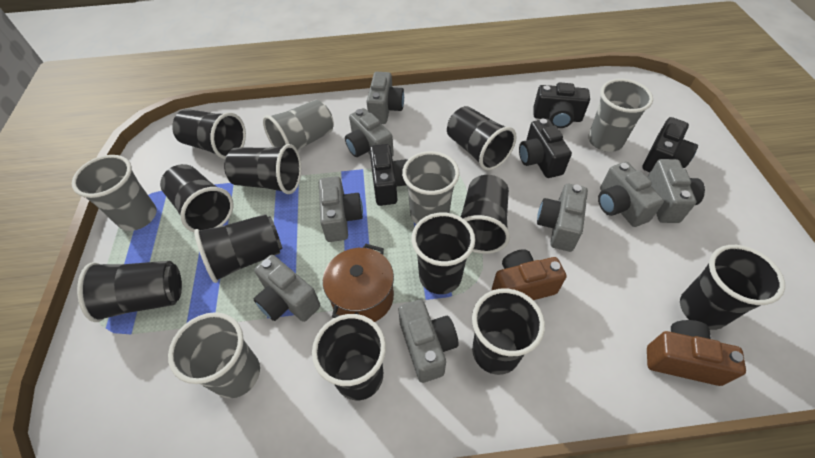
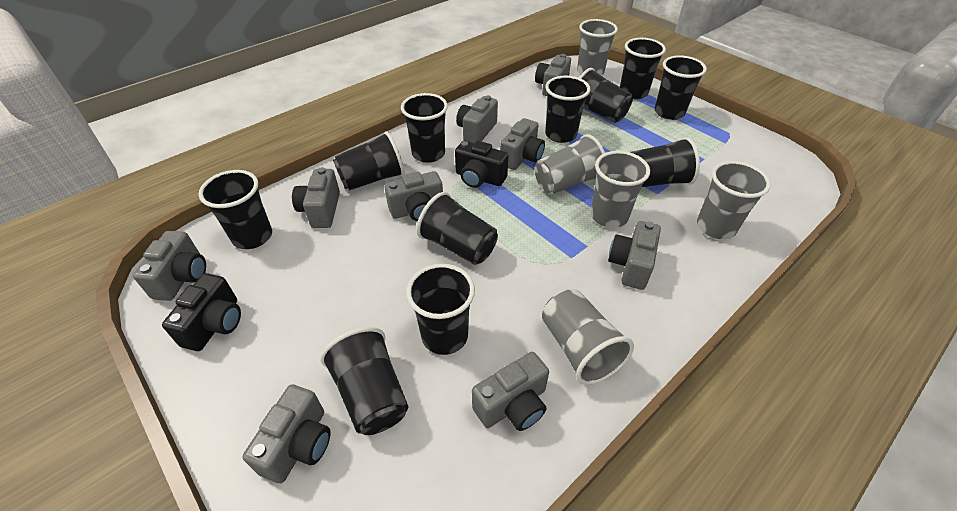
black camera: [369,144,407,206] [519,119,572,178] [533,83,590,128] [642,117,698,172] = 4 -> [162,273,241,351] [455,141,509,188] = 2
brown camera: [492,249,567,300] [647,320,746,386] = 2 -> none = 0
brown pot: [323,244,394,322] = 1 -> none = 0
grey camera: [254,255,320,322] [319,176,363,242] [345,108,394,157] [366,72,404,124] [399,300,458,383] [537,184,588,252] [598,162,664,227] [647,159,705,223] = 8 -> [133,231,206,301] [242,384,331,483] [292,167,340,228] [384,171,443,222] [456,96,498,143] [472,352,549,431] [500,118,545,170] [535,54,571,96] [608,221,661,290] = 9

